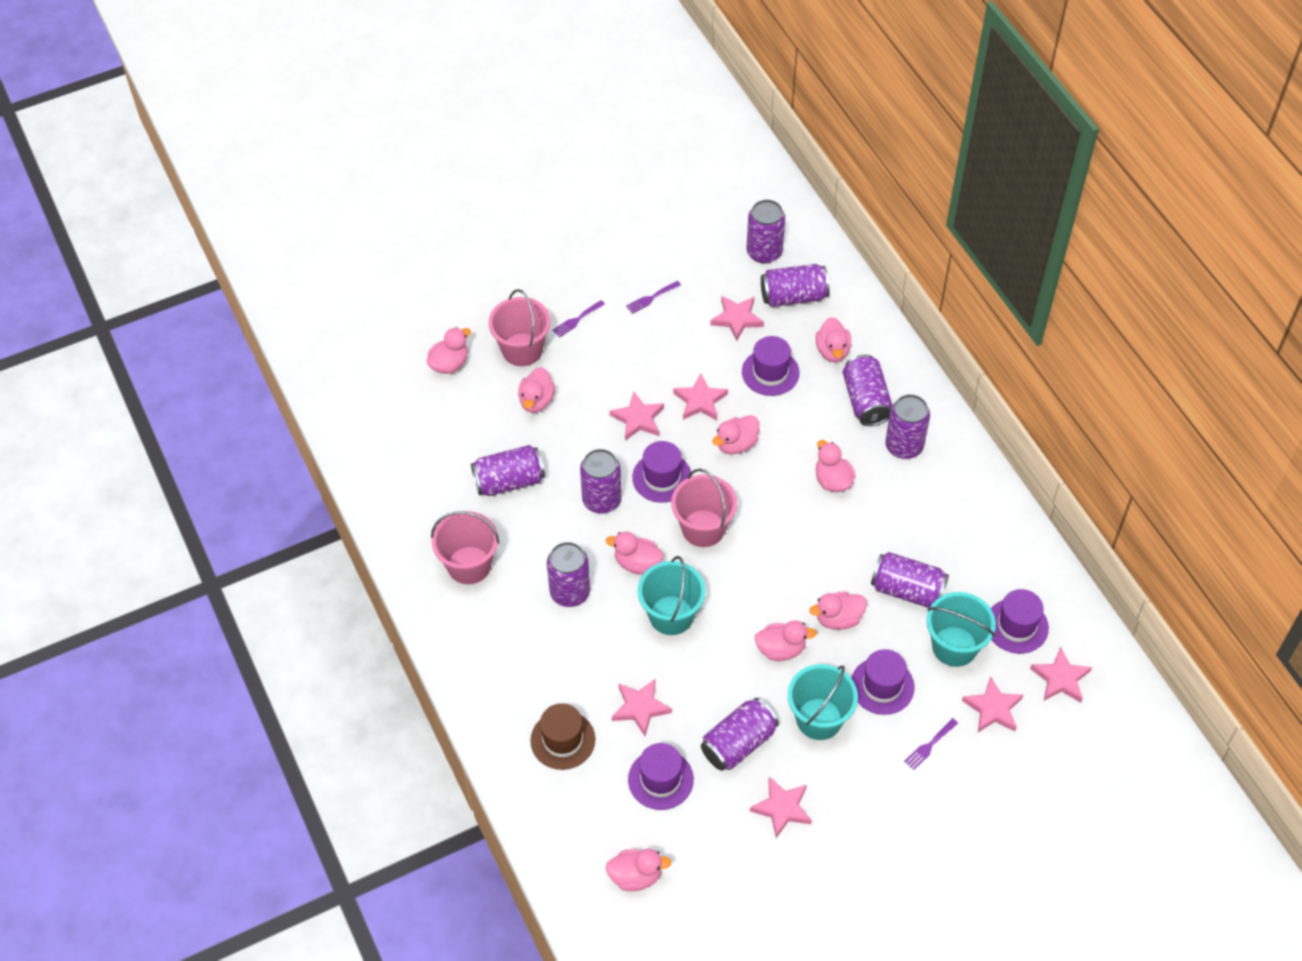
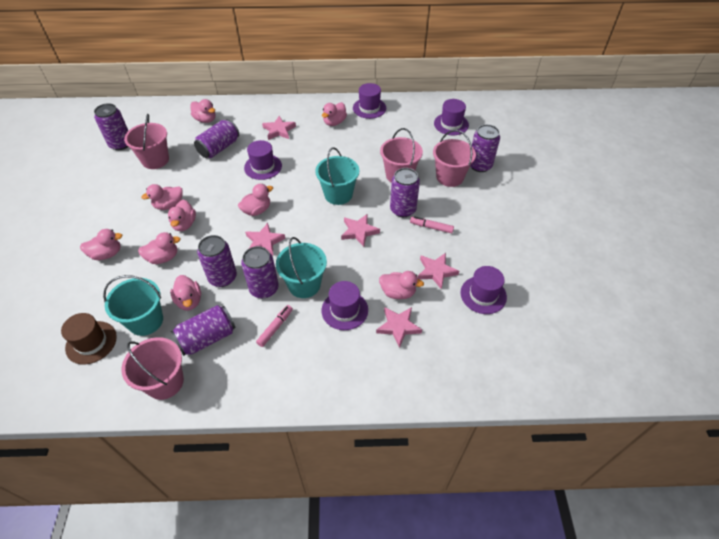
pink bucket: [431,511,500,584] [488,289,551,366] [671,469,737,547] = 3 -> [121,337,184,400] [124,114,169,169] [380,128,423,183] [433,130,476,187] = 4
pink marker: none = 0 -> [256,305,293,347] [410,216,454,234] = 2
pink star: [609,391,664,440] [612,679,672,736] [673,373,728,420] [710,296,764,341] [750,777,812,838] [962,676,1023,732] [1030,647,1092,703] = 7 -> [245,223,285,256] [262,116,296,140] [341,214,380,247] [376,307,422,348] [418,253,459,289] = 5
purple can: [471,445,545,496] [547,542,590,607] [580,449,622,514] [701,698,779,771] [747,200,785,264] [761,264,830,307] [843,354,892,426] [871,552,949,608] [885,394,930,459] = 9 -> [94,103,128,150] [171,305,236,356] [194,119,239,158] [197,235,237,287] [241,246,279,298] [390,168,420,217] [470,124,500,172] = 7
purple fork: [552,300,605,338] [626,281,681,314] [904,718,958,770] = 3 -> none = 0

